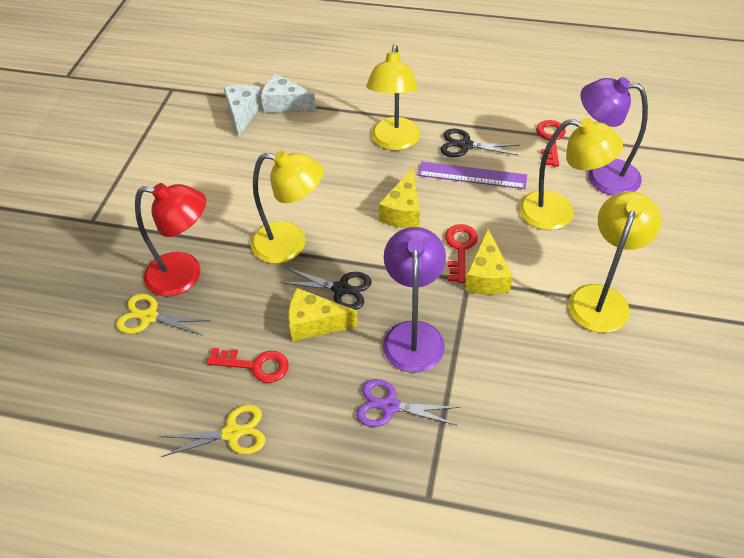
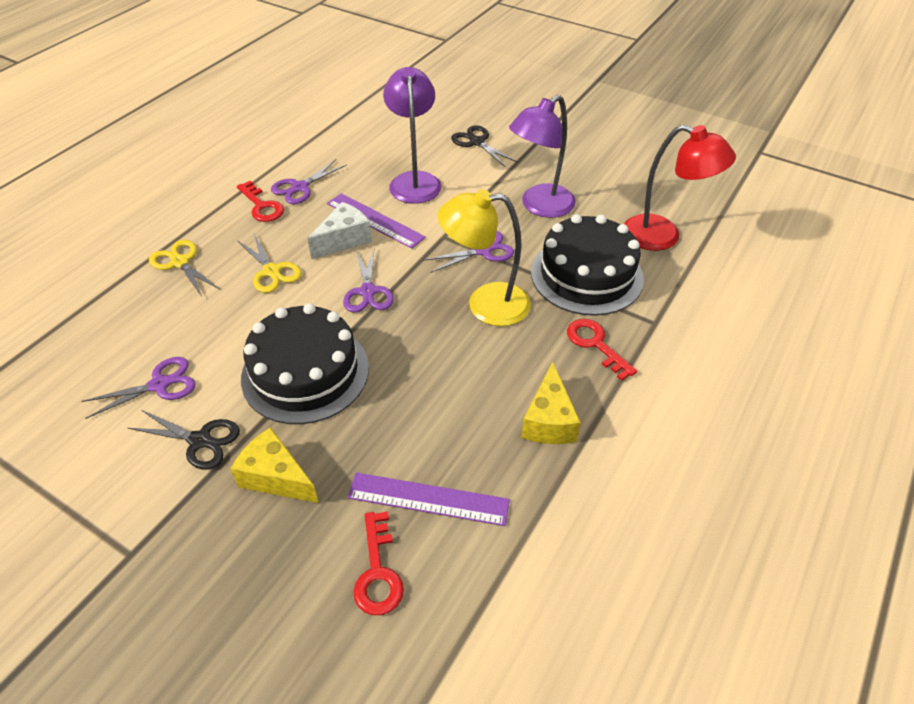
black cake: none = 0 -> [241,303,369,424] [531,214,644,316] = 2
purple ruler: [418,162,527,189] = 1 -> [327,193,426,249] [348,472,510,526] = 2
purple scissors: [356,379,460,427] = 1 -> [82,357,196,419] [271,160,347,204] [343,249,394,313] [423,231,514,273] = 4
white cheese: [223,85,262,136] [261,74,316,113] = 2 -> [307,202,372,259] = 1
yellow cheese: [288,288,358,342] [379,168,420,228] [465,229,513,295] = 3 -> [230,427,319,503] [522,361,581,444] = 2
yellow lamp: [251,150,323,263] [366,45,420,150] [519,118,623,230] [568,192,661,333] = 4 -> [437,189,531,326] = 1

